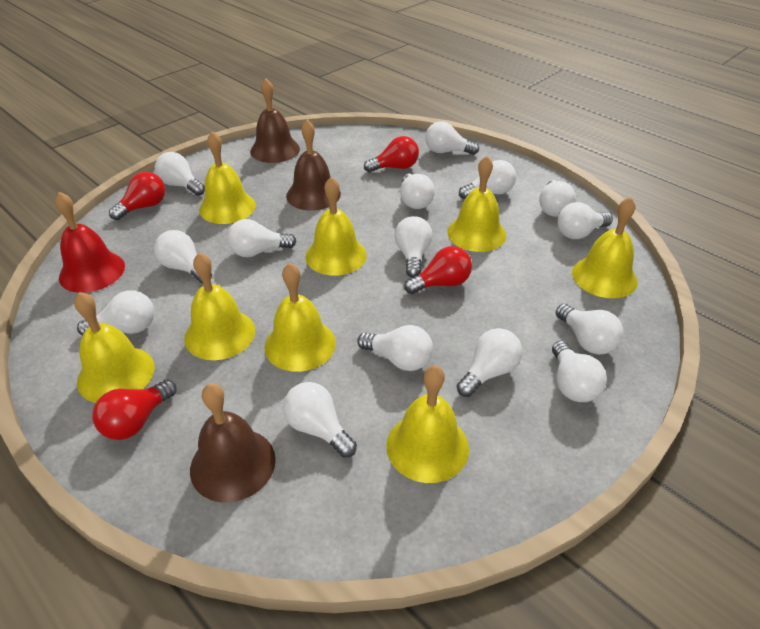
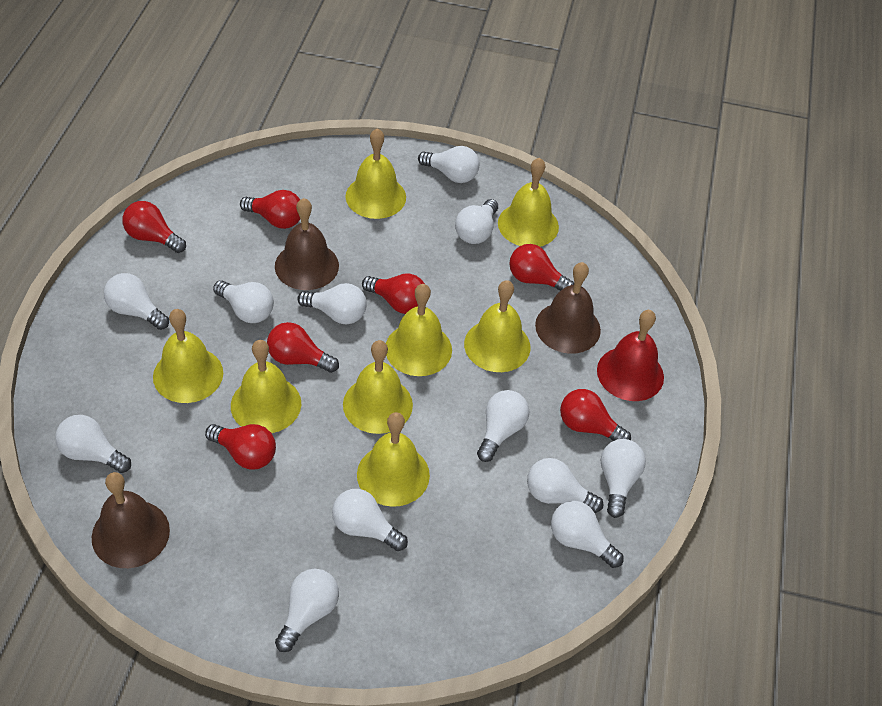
red light bulb: [92,379,176,440] [109,172,165,220] [364,136,419,173] [404,246,472,294] = 4 -> [122,201,186,253] [205,424,276,470] [240,190,300,229] [267,322,339,373] [362,274,425,314] [509,244,574,291] [560,389,631,441] = 7
white light bulb: [77,290,154,336] [154,230,212,283] [155,152,205,196] [227,219,297,257] [283,382,357,458] [357,325,433,371] [394,216,432,278] [400,174,435,209] [425,121,479,155] [456,328,522,397] [459,160,516,199] [539,180,576,217] [552,341,607,402] [556,304,623,355] [557,202,613,239] = 15 -> [55,415,131,473] [104,273,169,330] [213,280,274,323] [275,569,339,652] [297,283,367,324] [332,489,408,551] [418,146,479,183] [455,199,498,244] [477,390,529,462] [527,458,603,513] [551,501,624,568] [601,439,646,518] = 12

